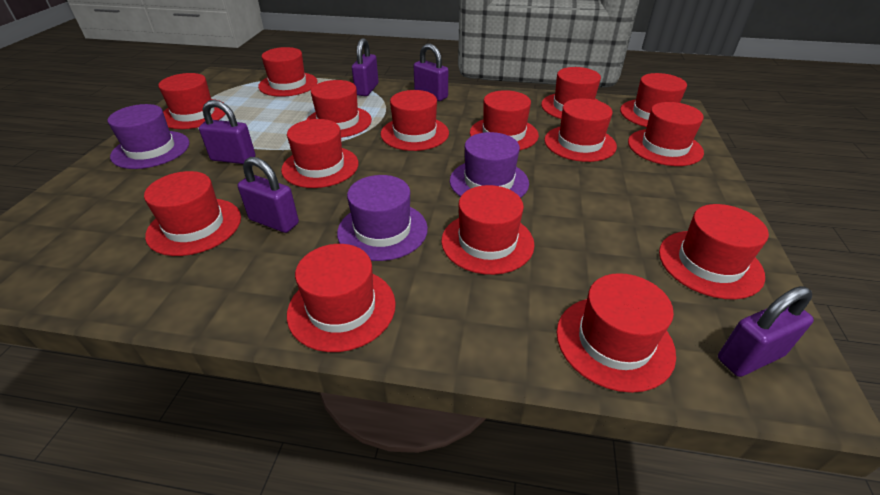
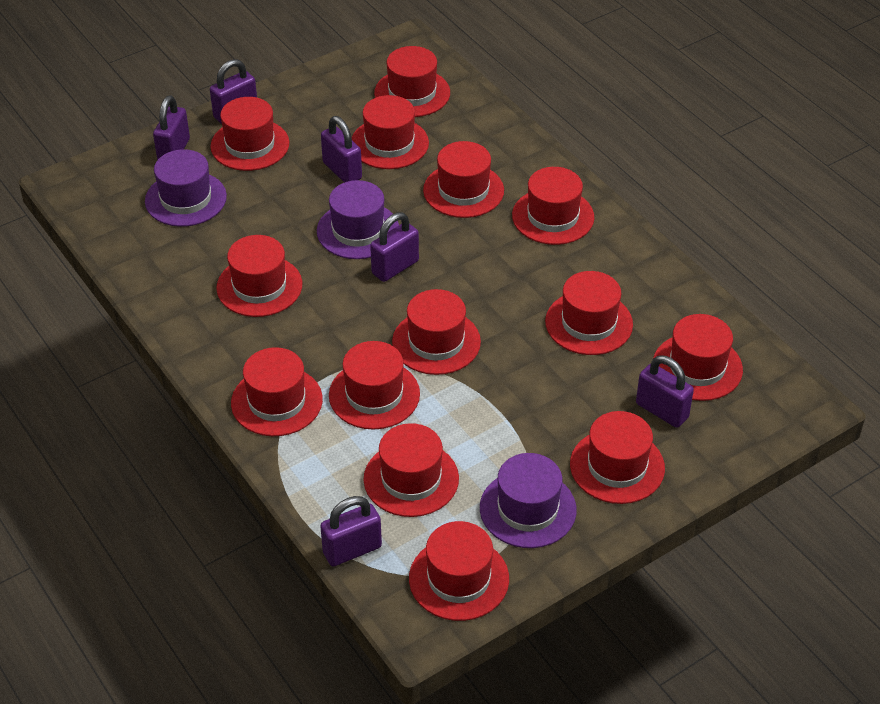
purple padlock: [199,100,255,164] [238,157,299,233] [352,38,379,96] [414,44,448,101] [718,286,814,377] = 5 -> [153,95,190,160] [210,59,257,124] [320,496,382,566] [321,116,362,183] [370,212,419,282] [636,355,694,428] = 6
red hat: [144,171,241,256] [158,73,226,129] [258,47,317,97] [281,119,359,188] [287,244,396,352] [306,80,372,138] [381,90,449,151] [441,185,535,275] [470,90,539,150] [541,67,601,119] [544,99,617,162] [557,273,676,393] [620,73,687,127] [628,102,704,166] [659,204,769,300] = 15 -> [211,97,289,171] [216,235,302,317] [231,347,323,436] [329,341,420,429] [352,95,429,169] [363,423,459,517] [374,46,450,117] [392,289,481,375] [409,521,509,621] [423,141,504,218] [512,167,594,245] [545,271,633,355] [570,411,665,504] [653,314,743,401] = 14

